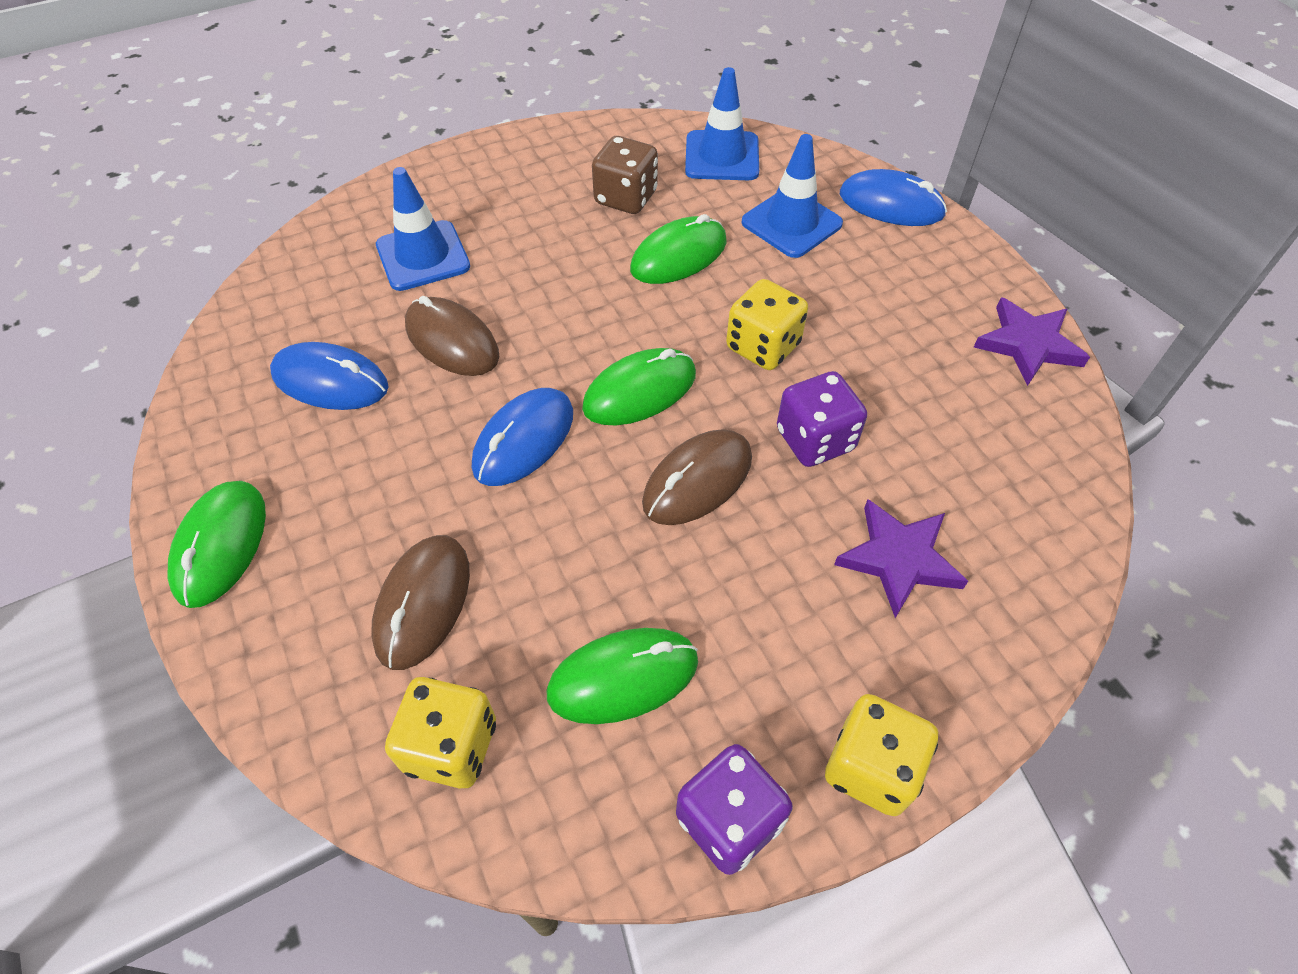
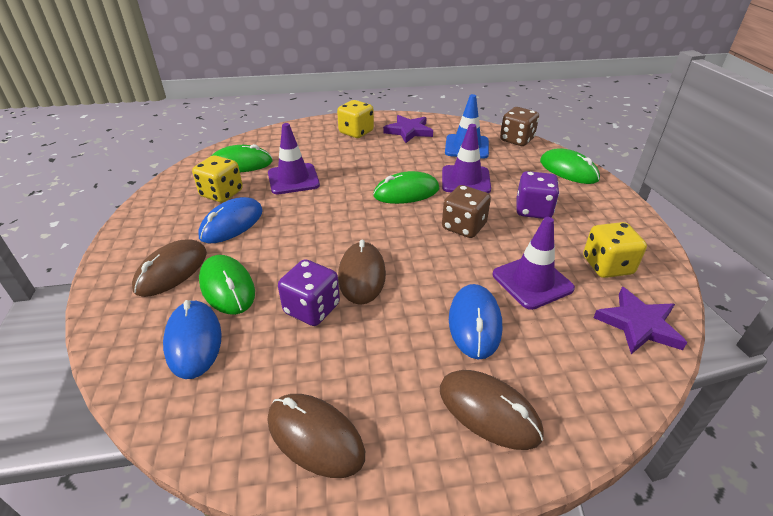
blue traffic cone: [376,167,470,291] [685,67,759,180] [741,134,843,258] = 3 -> [445,94,489,159] = 1
brown dice: [592,136,658,214] = 1 -> [442,185,491,238] [500,107,539,146] = 2
brown mouse: [371,535,470,670] [405,296,500,376] [642,429,752,525] = 3 -> [132,240,207,297] [268,394,365,478] [338,240,386,305] [440,370,544,450] = 4
purple traffic cone: none = 0 -> [268,123,320,194] [442,124,491,193] [493,217,575,310] = 3

